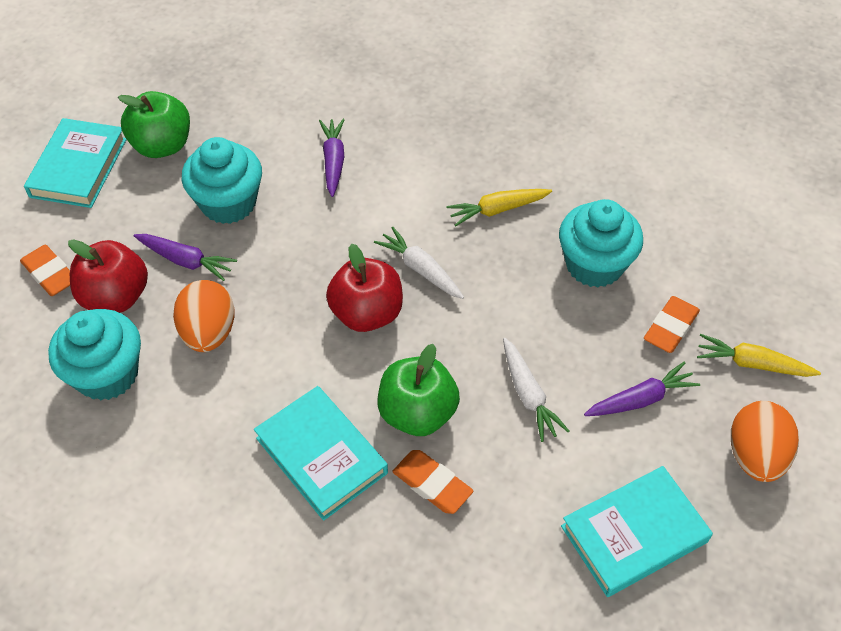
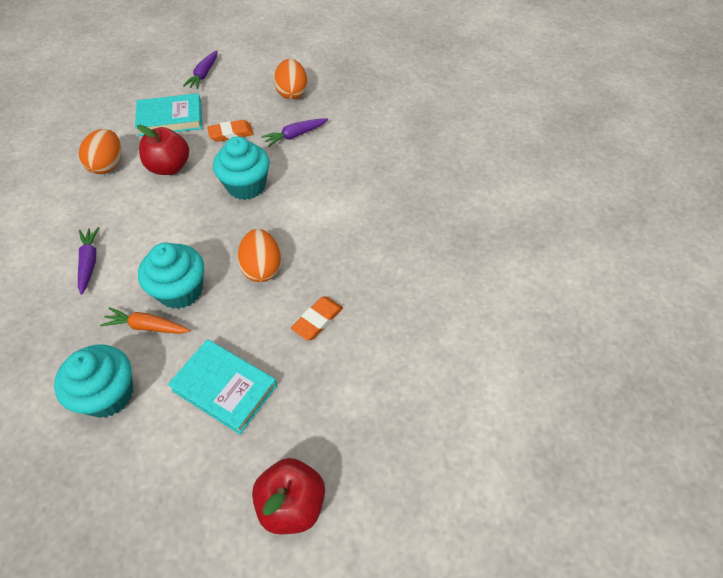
green apple: [118,91,190,158] [378,344,460,436] = 2 -> none = 0
orange carrot: none = 0 -> [100,307,190,334] = 1
orange egg: [173,280,235,352] [731,401,799,482] = 2 -> [79,129,121,174] [237,229,281,282] [274,59,307,100] = 3
orange eraser: [20,245,70,296] [392,450,473,514] [644,296,700,353] = 3 -> [207,120,254,142] [291,296,343,340] = 2
turquoise book: [24,118,127,208] [254,386,388,521] [561,466,713,597] = 3 -> [135,93,202,136] [168,339,277,435] = 2
white carrot: [374,227,464,299] [503,338,569,442] = 2 -> none = 0
yellow carrot: [446,189,552,226] [697,334,821,377] = 2 -> none = 0

